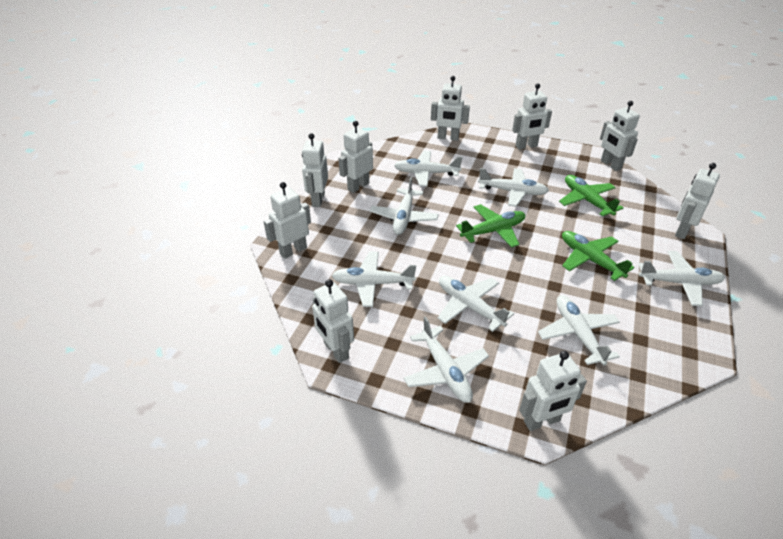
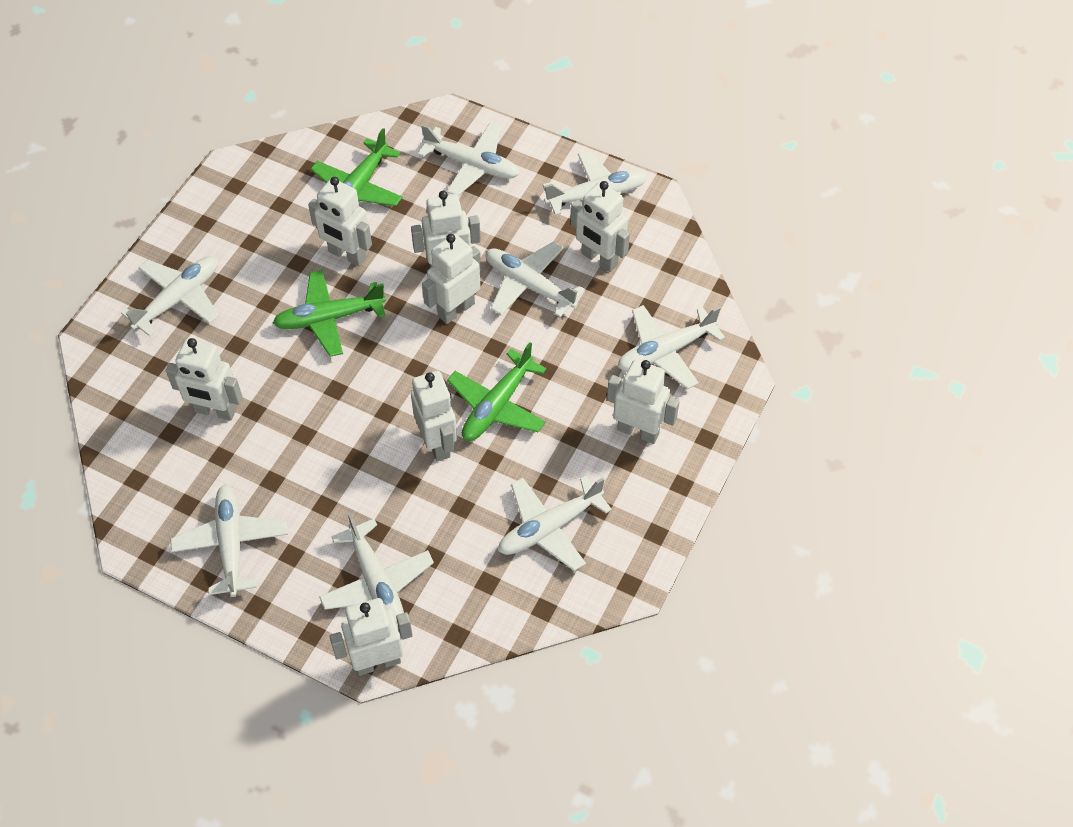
white robot: [264,182,311,259] [302,133,328,207] [312,279,354,363] [338,121,373,193] [431,76,470,141] [512,83,552,150] [519,351,587,431] [600,101,640,171] [675,163,720,239] = 9 -> [166,338,242,421] [308,177,372,266] [329,598,413,676] [411,191,481,268] [411,371,457,461] [422,234,481,324] [571,181,630,272] [607,359,679,444] = 8

